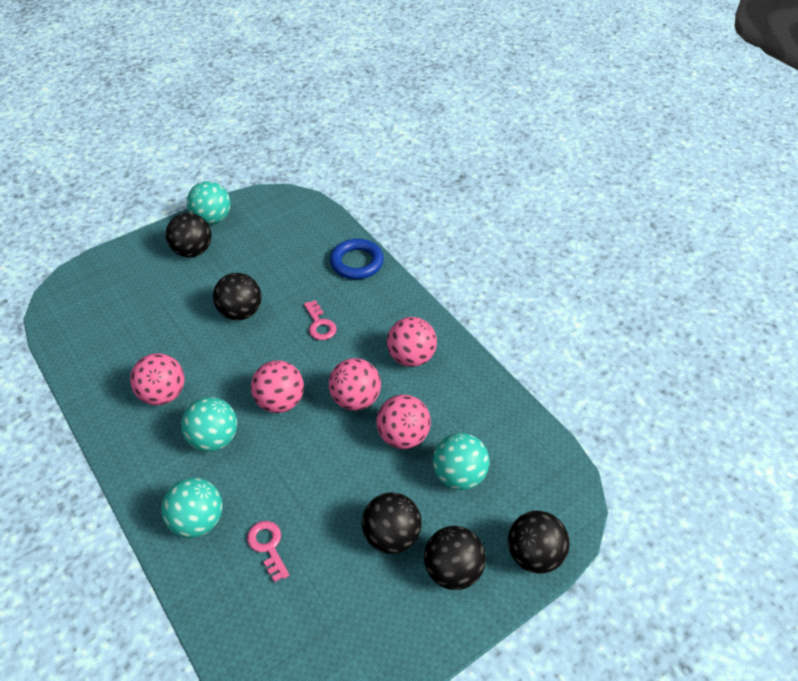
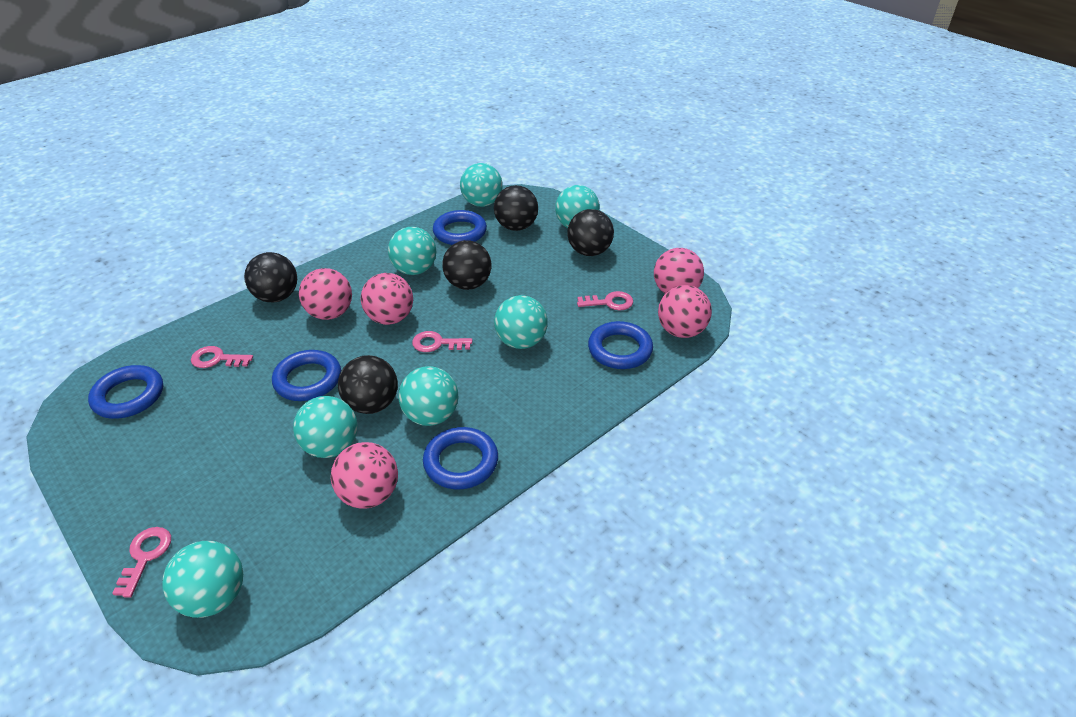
blue ring: [330,239,384,279] = 1 -> [88,365,163,419] [272,350,341,401] [423,427,498,489] [433,210,487,245] [588,321,653,369] = 5
pink key: [247,521,289,582] [304,300,337,340] = 2 -> [112,527,171,598] [191,346,253,368] [412,331,472,352] [577,291,633,310] = 4
turquoise ball: [162,477,223,538] [181,397,237,452] [187,181,231,224] [433,433,490,490] = 4 -> [162,541,243,618] [293,396,358,458] [388,227,437,275] [398,366,458,426] [460,163,502,207] [494,295,548,349] [555,185,600,228] = 7

